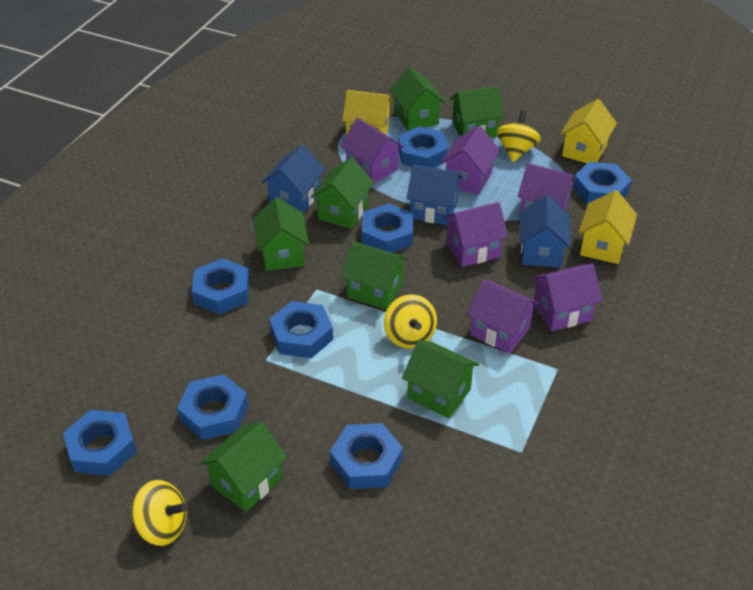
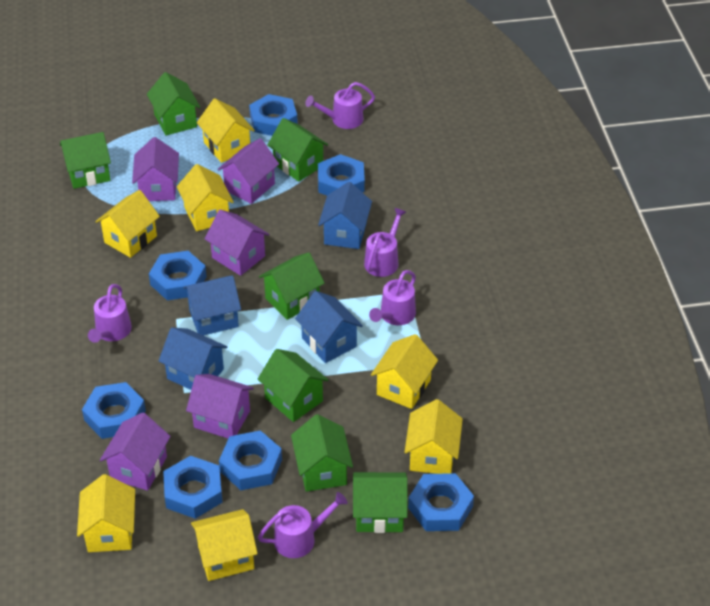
blue house: [262,145,325,213] [406,165,463,225] [519,195,571,268] = 3 -> [159,327,227,390] [183,275,241,336] [295,291,363,363] [318,182,372,249] = 4
blue nut: [63,410,137,476] [177,374,248,440] [192,258,250,314] [269,301,333,358] [330,423,403,489] [362,203,413,253] [398,126,448,168] [573,162,632,204] = 8 -> [82,382,146,439] [149,251,207,300] [163,456,223,519] [219,430,282,490] [249,94,298,136] [318,154,365,195] [408,473,474,531] = 7
purple house: [341,118,404,183] [441,126,500,194] [443,202,508,267] [467,279,539,354] [518,163,576,217] [531,263,602,331] = 6 -> [100,412,171,491] [132,137,179,201] [186,374,254,439] [205,209,269,276] [217,138,279,204] = 5
purple watering can: none = 0 -> [88,284,132,343] [258,492,348,558] [305,82,375,129] [364,208,406,277] [369,270,416,325] = 5
yellow house: [342,90,393,135] [560,99,617,163] [578,190,637,264] = 3 -> [77,474,135,552] [95,190,160,258] [177,164,234,231] [191,509,258,581] [197,98,255,163] [371,334,438,409] [404,399,463,474] = 7
yellow spinning top: [132,480,188,546] [384,294,437,349] [496,110,541,162] = 3 -> none = 0

